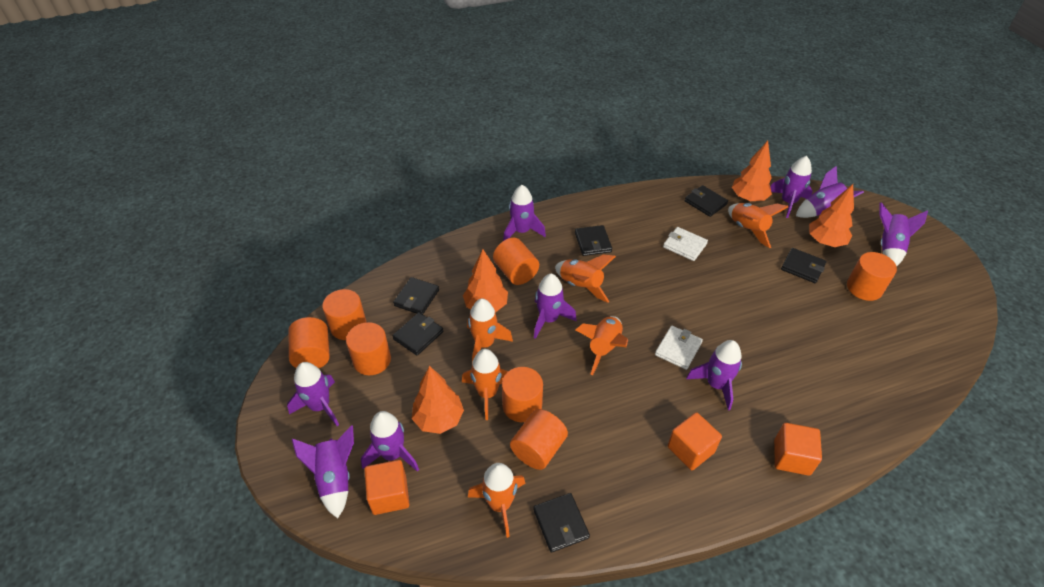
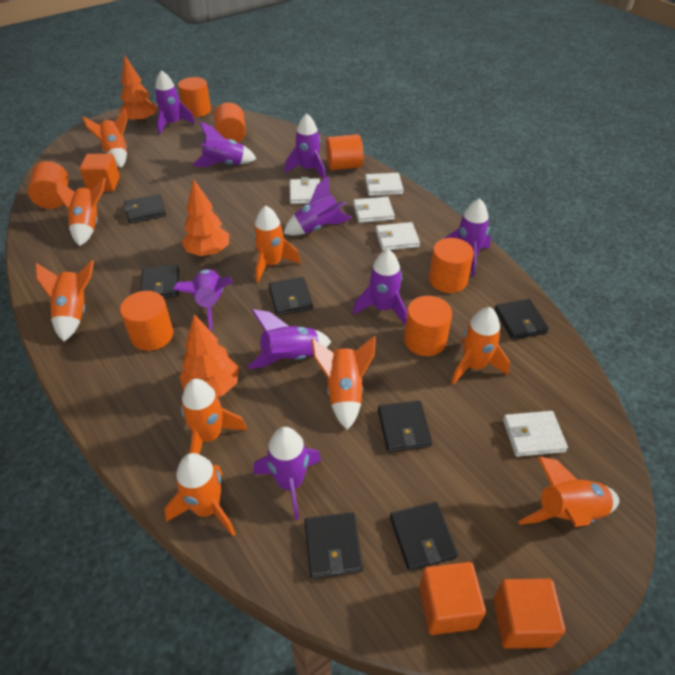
black wallet: [392,312,443,356] [393,277,439,314] [533,493,590,553] [575,225,612,256] [685,185,728,217] [781,248,826,283] = 6 -> [124,194,166,223] [140,265,179,298] [268,277,313,316] [304,512,363,578] [378,401,432,452] [390,502,458,571] [494,299,549,340] = 7
orange rocket: [462,349,508,420] [467,299,513,362] [468,463,526,538] [555,255,616,303] [576,316,628,375] [728,203,788,248] = 6 -> [36,260,94,342] [56,178,106,246] [82,108,127,168] [164,453,236,536] [181,379,247,454] [253,205,301,282] [311,336,376,430] [451,307,510,385] [518,457,619,527] = 9
orange tree: [412,366,464,434] [463,249,508,313] [732,141,772,202] [809,184,854,247] = 4 -> [120,55,158,124] [180,314,239,397] [182,180,229,257] = 3
white wallet: [655,326,703,370] [663,227,708,261] = 2 -> [290,177,320,204] [353,197,395,223] [365,173,404,196] [376,222,420,251] [503,411,568,457] = 5

